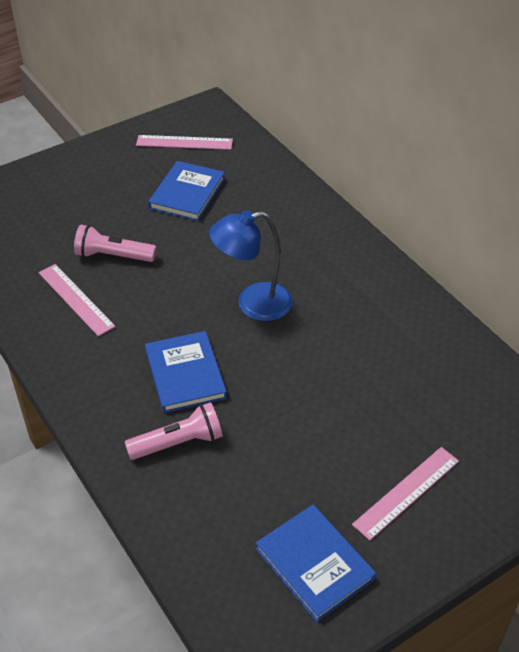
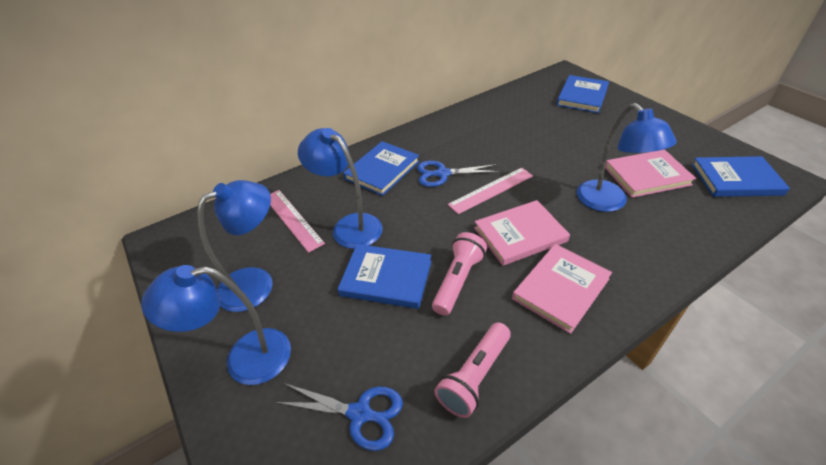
blue book: [145,331,227,413] [148,161,225,221] [256,504,376,622] = 3 -> [338,244,431,309] [343,141,420,196] [556,75,609,113] [692,156,790,197] = 4
blue lamp: [209,210,293,321] = 1 -> [141,265,291,385] [197,180,272,312] [298,128,383,249] [577,103,677,212] = 4
blue scissors: none = 0 -> [276,383,403,451] [417,161,499,187] = 2
pink book: none = 0 -> [474,200,570,266] [512,244,612,334] [605,149,696,198] = 3
pink ruler: [39,264,116,336] [136,135,233,150] [352,447,459,540] = 3 -> [270,190,325,253] [448,168,533,214] = 2

